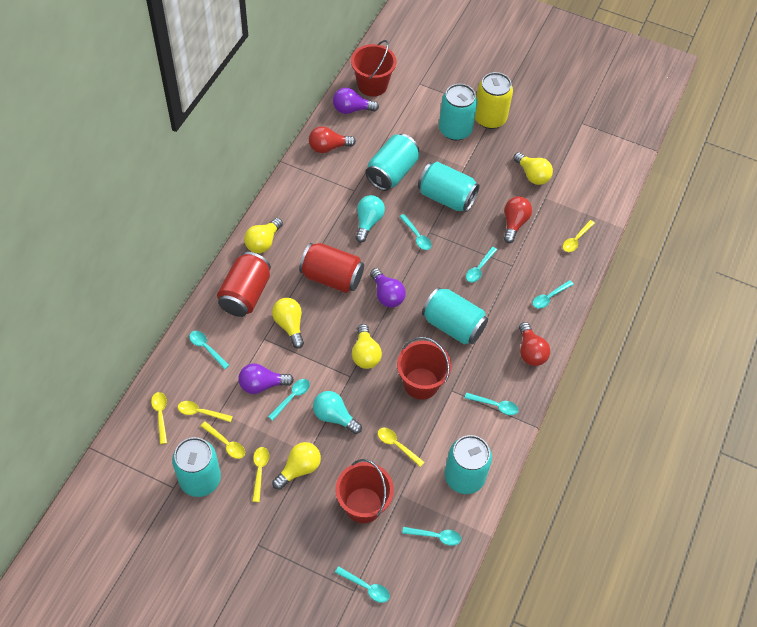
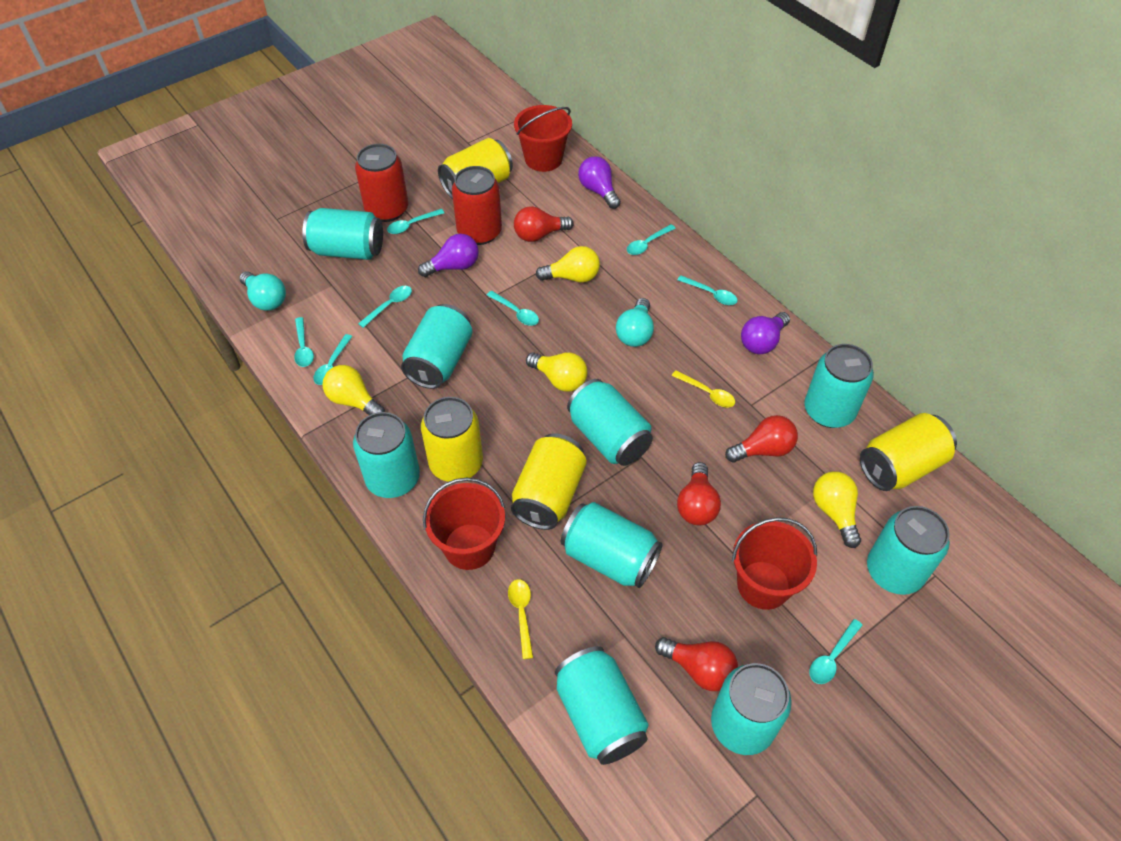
red light bulb: [309,126,356,153] [504,196,532,243] [519,322,550,366] = 3 -> [514,206,574,242] [655,637,738,691] [677,462,721,525] [725,415,798,463] = 4
turquoise can: [172,437,221,497] [365,134,419,191] [418,162,480,212] [422,287,488,344] [439,84,477,141] [444,435,492,494] = 6 -> [303,208,383,260] [353,412,420,498] [401,304,472,389] [555,646,649,765] [561,502,662,588] [567,379,653,466] [711,663,792,755] [804,344,874,428] [867,506,950,595] = 9
yellow can: [475,72,513,129] = 1 -> [421,397,483,482] [438,138,513,199] [511,433,587,530] [860,413,957,491] = 4
yellow light bulb: [244,218,283,253] [272,298,304,348] [272,442,321,490] [352,324,382,369] [513,152,553,185] = 5 -> [322,365,385,415] [526,352,588,392] [536,246,600,283] [813,472,861,548] = 4
yellow spoon: [151,392,167,444] [178,401,233,422] [201,421,245,459] [252,447,269,502] [378,428,424,467] [563,220,595,252] = 6 -> [508,579,533,659] [672,370,735,408] = 2

